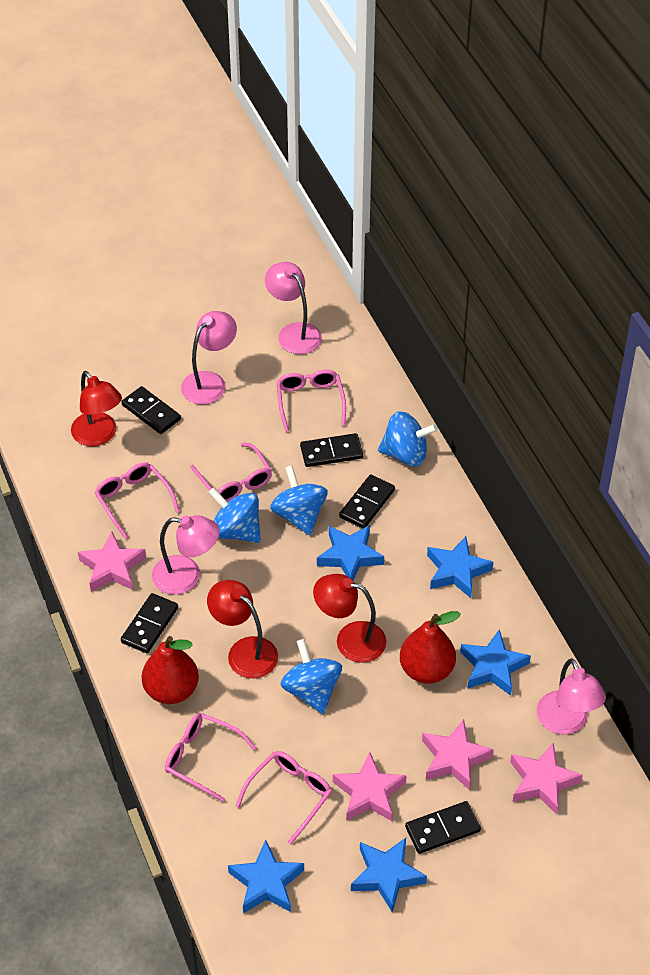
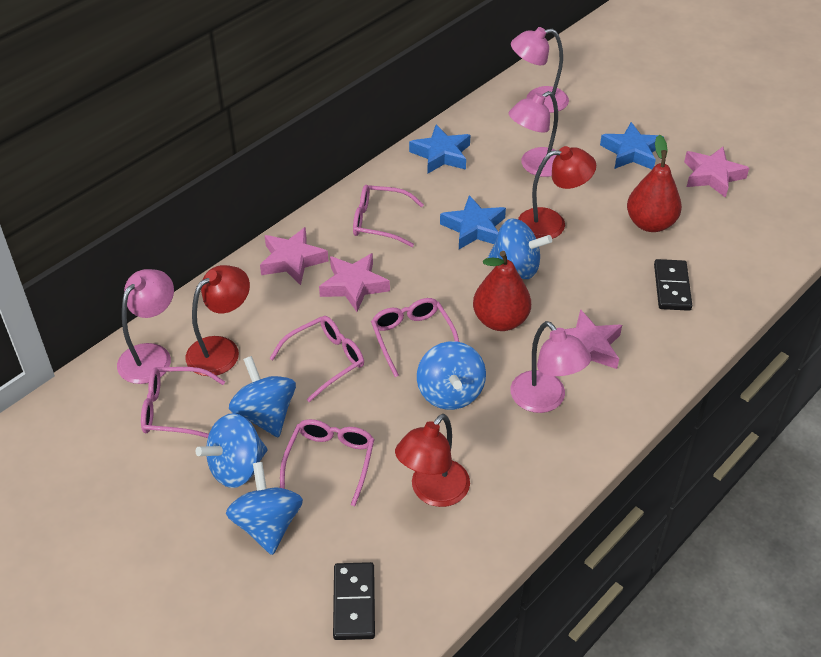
black domino: [121,593,178,653] [122,386,181,434] [300,433,363,467] [339,474,395,529] [405,801,481,854] = 5 -> [333,562,375,640] [654,259,692,311] = 2
blue spinning top: [208,488,261,543] [270,465,328,535] [280,639,342,714] [378,411,438,466] = 4 -> [196,413,268,488] [226,462,303,555] [229,356,296,438] [417,341,486,410] [488,218,552,279] = 5
blue star: [228,840,304,914] [317,525,384,580] [351,838,427,912] [427,536,493,598] [460,629,531,696] = 5 -> [409,125,470,173] [440,195,506,249] [600,122,664,169] = 3

